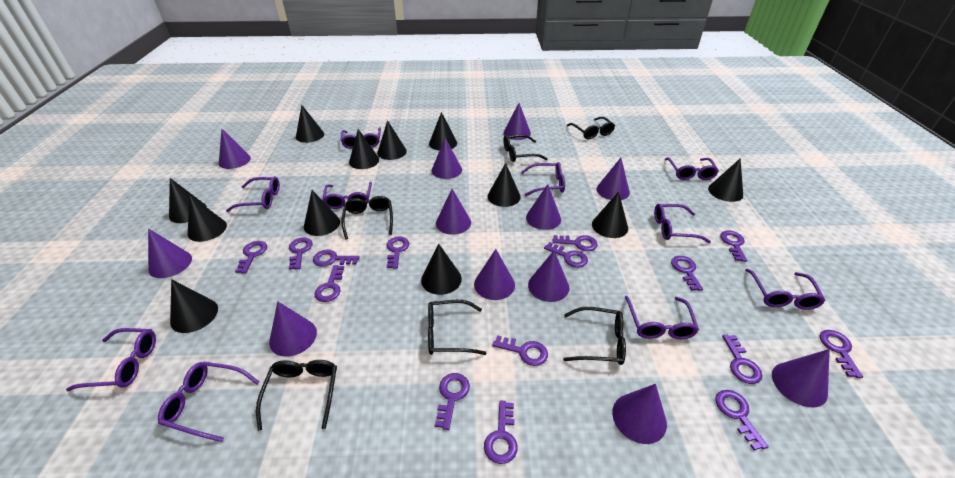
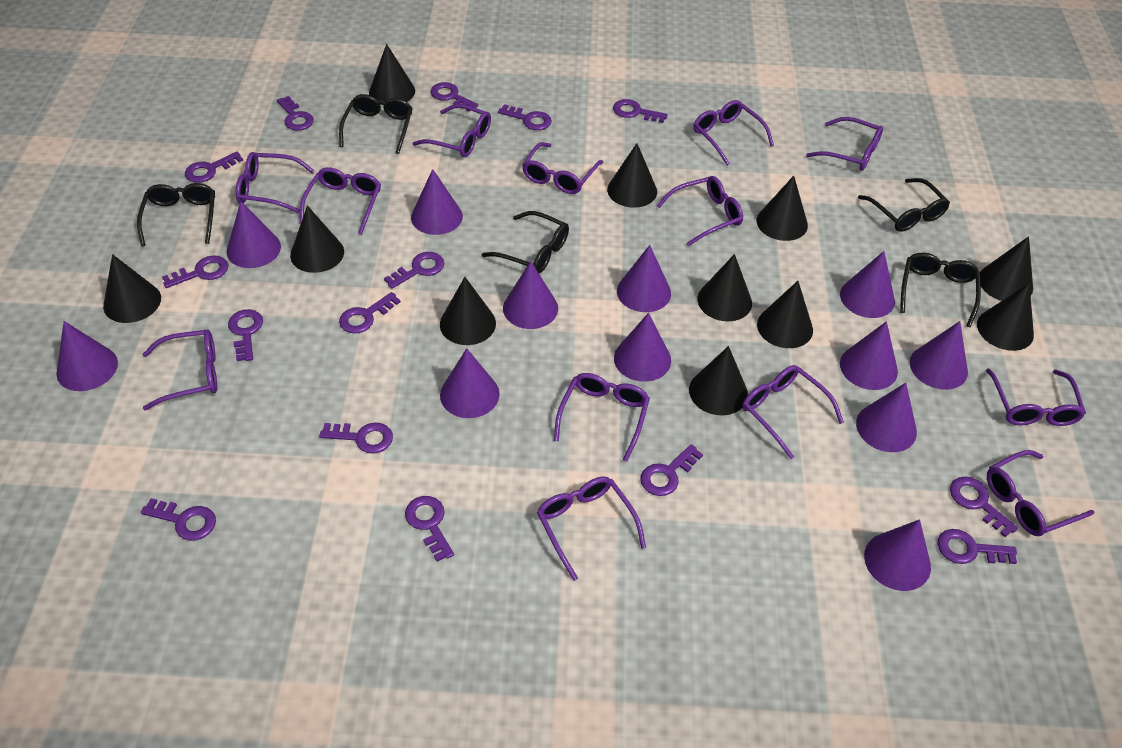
black cone: [169,178,207,223] [170,279,218,333] [188,195,227,242] [296,105,324,143] [304,190,340,236] [349,129,379,169] [377,120,407,160] [421,244,462,295] [429,112,457,151] [488,163,521,207] [592,192,628,238] [708,158,743,202] = 12 -> [103,254,161,323] [290,205,344,273] [369,44,415,105] [440,277,496,345] [607,143,657,208] [689,346,748,415] [697,254,752,321] [757,176,808,241] [757,281,813,348] [977,283,1034,351] [980,236,1033,301] = 11
black glasses: [256,360,337,431] [341,196,393,240] [428,300,487,355] [503,134,547,162] [563,307,626,365] [567,117,615,139] = 6 -> [137,183,215,246] [339,94,413,154] [482,211,569,274] [858,178,950,232] [900,253,981,327] = 5
purple glasses: [66,328,156,391] [158,361,259,442] [226,176,280,212] [323,182,372,209] [341,127,381,149] [520,162,565,196] [625,296,699,339] [654,204,711,243] [665,157,719,180] [745,269,825,310] = 10 -> [142,329,217,410] [236,152,315,213] [300,167,381,235] [413,104,491,157] [522,142,603,194] [537,476,646,581] [554,373,650,462] [657,176,743,246] [693,100,774,166] [742,365,844,459] [806,117,883,171] [986,368,1086,426] [987,450,1094,536] = 13

